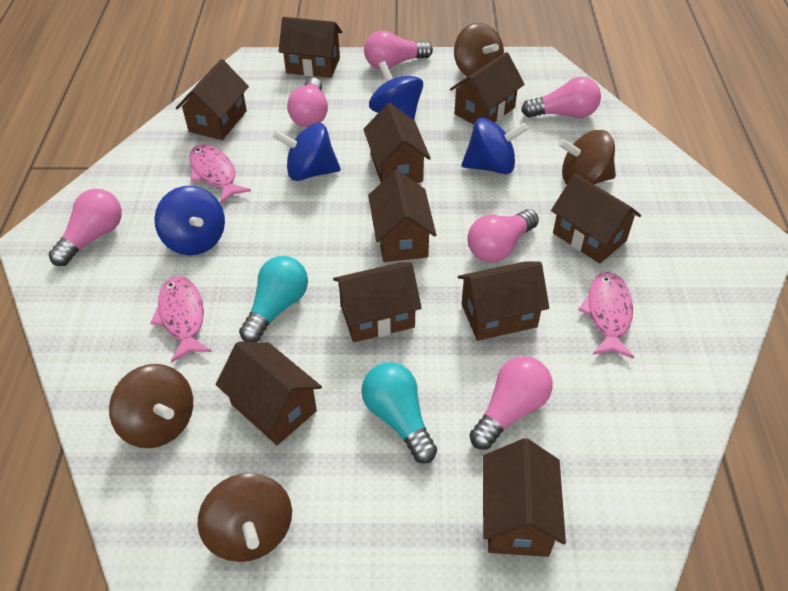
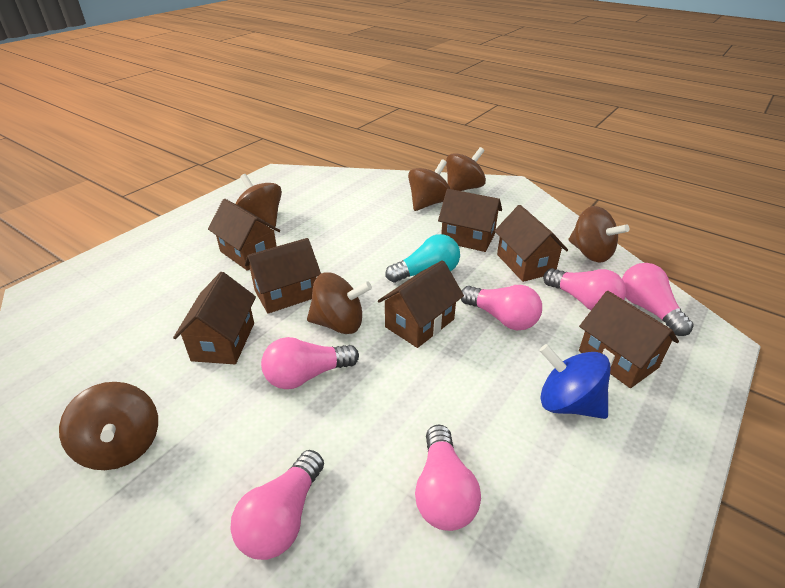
blue spinning top: [154,186,225,255] [273,123,341,181] [369,61,423,120] [462,118,528,174] = 4 -> [539,344,611,419] = 1
brown house: [176,59,249,140] [216,341,322,445] [279,17,342,78] [333,262,422,342] [363,103,431,183] [368,170,436,262] [450,52,525,125] [458,262,549,341] [483,438,566,557] [551,174,641,264] = 10 -> [173,272,256,364] [208,199,280,271] [245,238,321,314] [378,260,464,348] [438,189,502,252] [495,205,568,282] [579,291,679,388] = 7
brown spinning top: [109,364,193,448] [198,473,292,562] [454,23,504,77] [558,130,616,185] = 4 -> [59,382,158,470] [236,174,282,227] [307,272,372,334] [408,159,450,211] [446,147,486,191] [568,206,629,263] = 6
pink fish: [150,276,212,363] [189,144,251,204] [578,272,634,359] = 3 -> none = 0
turquoise light bulb: [239,256,308,342] [361,362,437,463] = 2 -> [386,234,460,283] = 1

